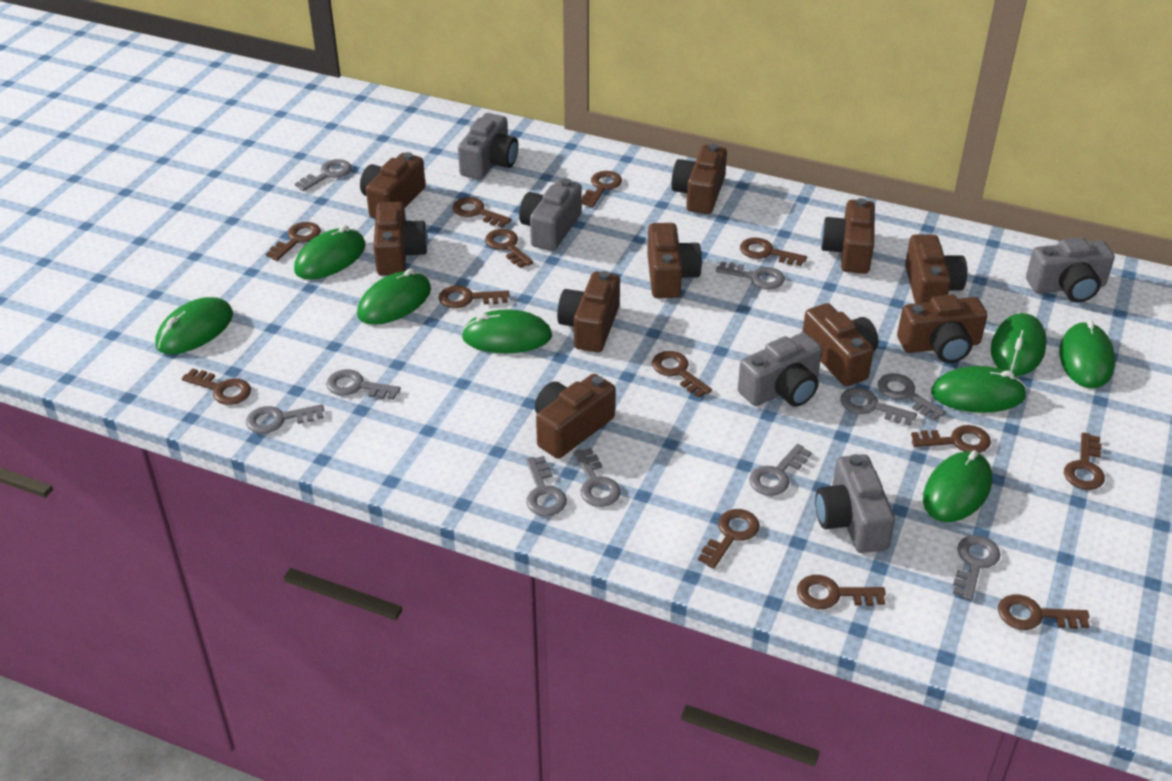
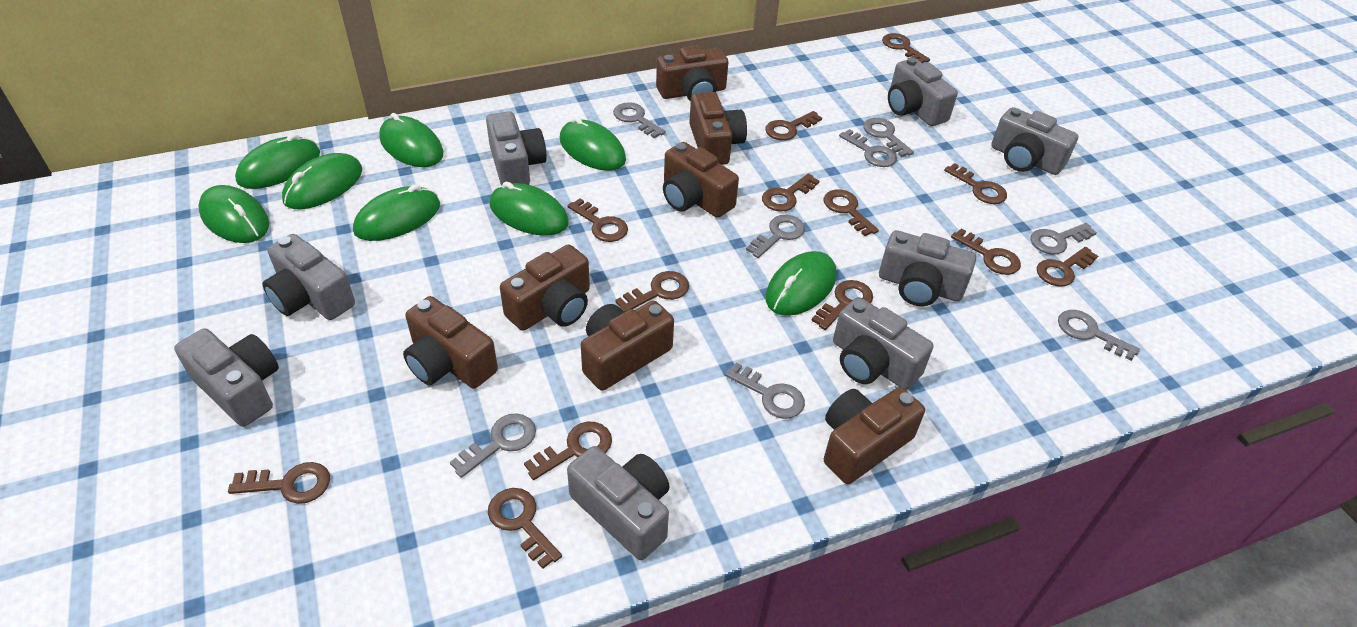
brown camera: [360,152,426,218] [373,202,428,276] [535,374,615,459] [557,271,620,352] [647,223,702,298] [671,144,727,214] [802,303,878,386] [821,198,875,274] [897,294,987,363] [905,234,967,304] = 10 -> [403,296,498,388] [500,244,590,331] [581,301,674,391] [656,45,728,102] [663,142,739,218] [689,92,747,165] [824,387,925,484] = 7
grey camera: [458,113,518,179] [519,178,582,251] [738,332,822,407] [815,454,895,553] [1026,237,1115,302] = 5 -> [174,328,279,427] [262,234,355,320] [486,111,547,186] [567,446,669,560] [833,297,933,390] [879,230,976,306] [888,57,958,126] [991,107,1078,175] = 8
grey key: [246,404,324,434] [295,159,352,191] [326,369,401,400] [526,456,567,516] [574,448,621,507] [716,261,785,289] [749,444,812,496] [840,387,917,426] [878,373,946,421] [953,535,1001,601] = 10 -> [450,413,536,478] [613,102,666,138] [725,362,805,419] [746,215,805,258] [839,129,897,167] [863,118,914,157] [1030,223,1097,255] [1058,310,1140,361] = 8

